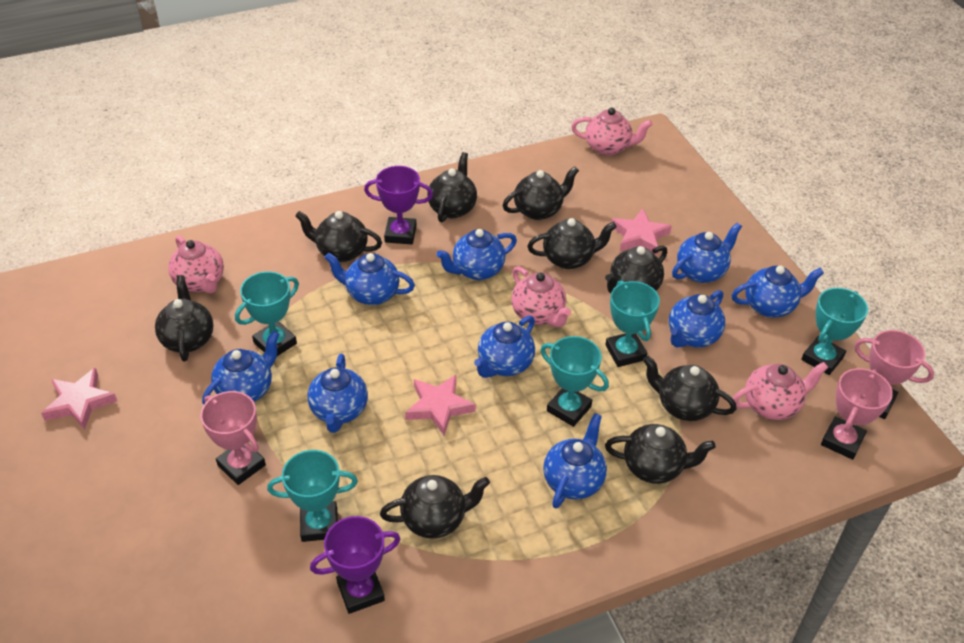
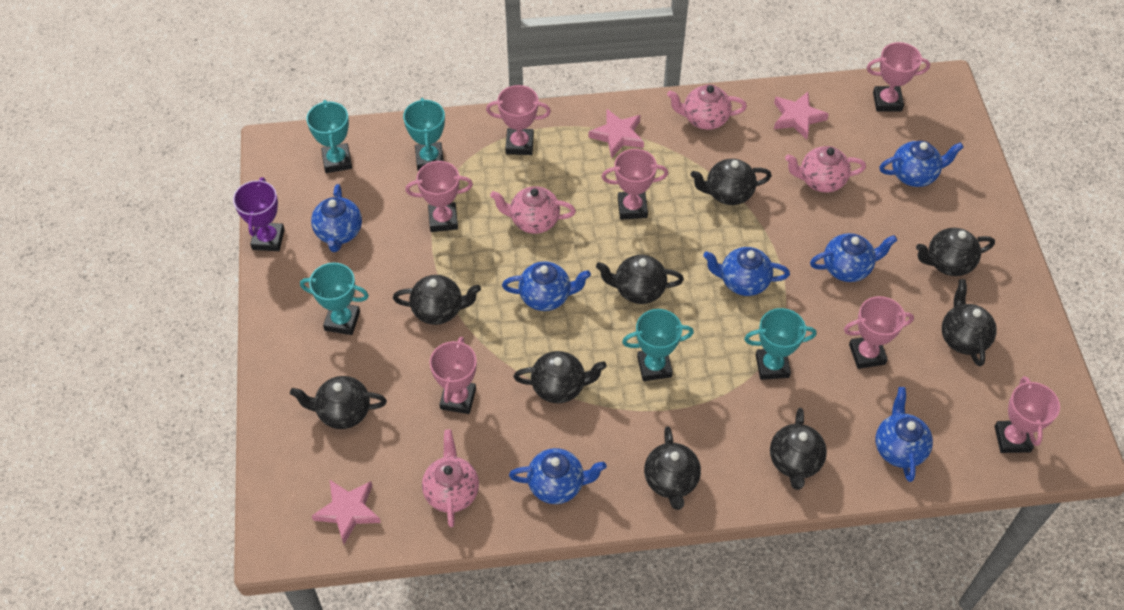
blue teapot: [202,331,280,404] [307,354,368,433] [325,253,415,305] [437,229,517,280] [474,316,535,378] [543,413,607,509] [669,290,725,347] [672,223,742,283] [732,266,824,317] = 9 -> [311,184,362,252] [502,261,591,311] [509,448,606,504] [703,247,790,296] [810,233,897,282] [875,387,933,482] [879,141,964,187] = 7
pink trophy: [200,391,266,485] [821,368,893,460] [854,330,934,419] = 3 -> [405,161,473,232] [430,337,477,414] [486,85,551,155] [602,149,668,220] [844,296,914,369] [867,42,930,112] [994,376,1060,453] = 7
purple trophy: [310,516,400,614] [364,166,433,244] = 2 -> [233,177,285,251] = 1

